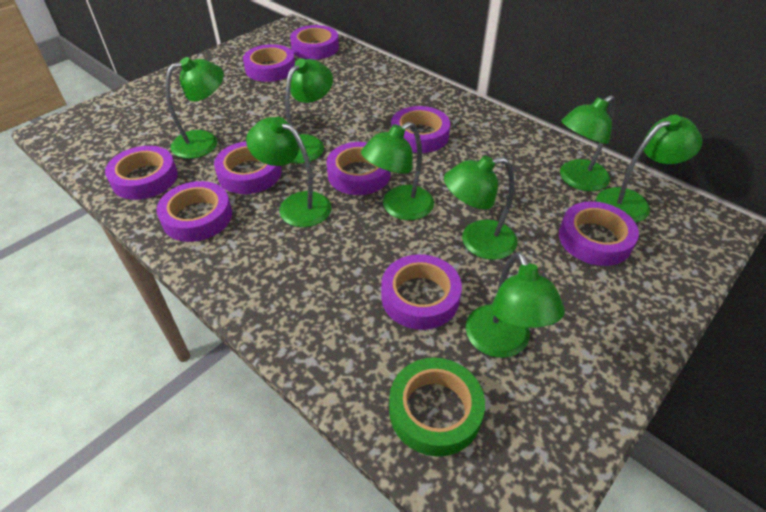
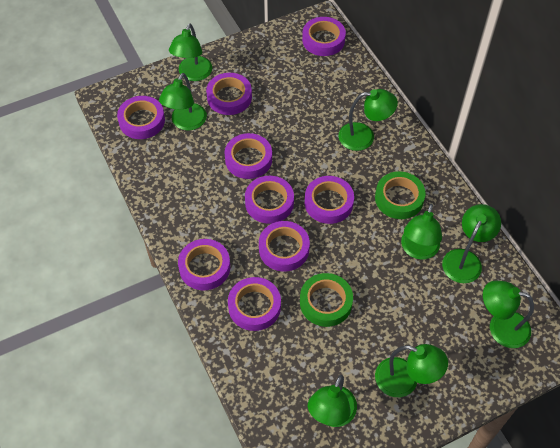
green tape: [389,358,485,457] = 1 -> [300,273,353,327] [375,171,426,219] = 2

